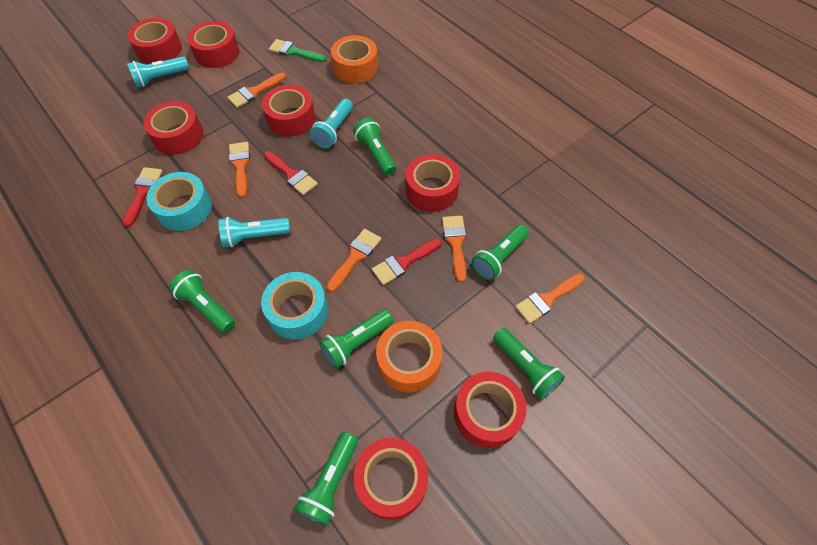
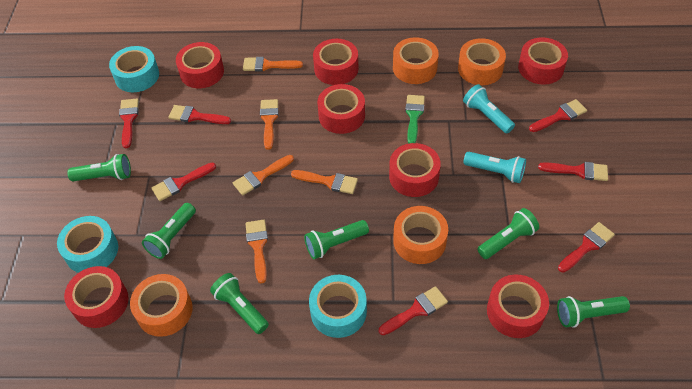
orange tape: [331,35,378,83] [376,321,442,393] = 2 -> [130,274,193,337] [393,37,439,84] [393,206,448,264] [458,38,506,85] = 4
red brush: [123,167,163,227] [264,151,318,195] [372,238,442,285] = 3 -> [119,99,139,149] [151,163,216,201] [168,105,231,124] [379,286,448,335] [529,99,587,132] [538,162,608,181] [558,222,615,273] = 7
turquoise flashlight: [127,56,189,87] [218,217,290,247] [310,99,353,148] = 3 -> [463,84,515,133] [463,152,526,183] = 2
turquoise tape: [146,172,212,231] [261,272,328,339] = 2 -> [57,216,118,273] [109,46,159,92] [309,275,367,338] = 3

